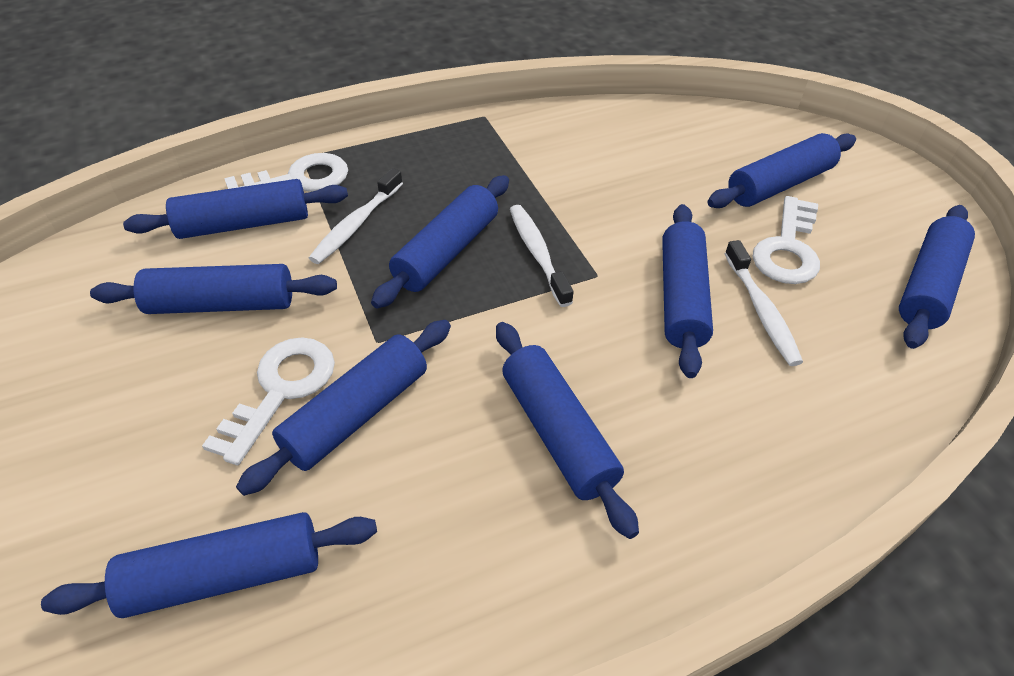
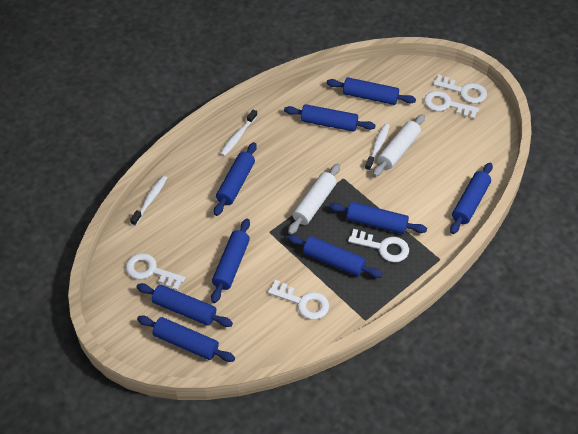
white key: [202,337,335,465] [224,153,348,192] [752,196,820,284] = 3 -> [126,253,185,290] [268,280,329,320] [348,229,409,262] [424,91,479,119] [433,75,487,103] = 5
white rolling pin: none = 0 -> [288,164,340,234] [373,114,425,177] = 2

